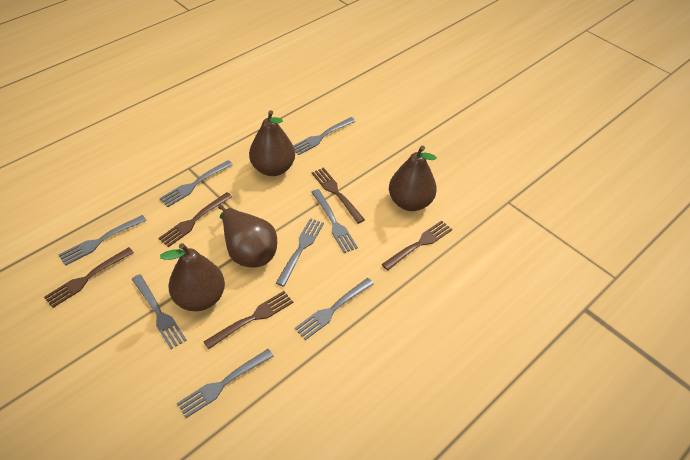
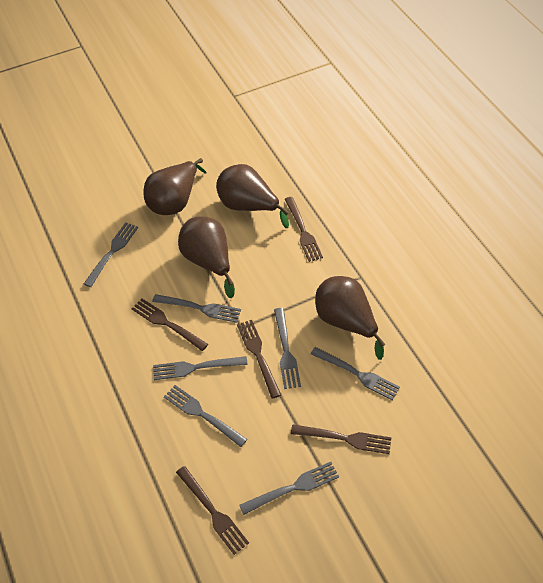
grey fork: [58,215,147,266] [132,274,187,349] [159,160,233,207] [177,349,274,418] [276,218,324,287] [293,117,356,155] [294,278,374,340] [311,189,358,253] = 8 -> [84,222,138,287] [152,294,241,323] [153,356,248,380] [164,385,247,447] [239,462,339,515] [274,308,301,389] [311,347,400,400] = 7

